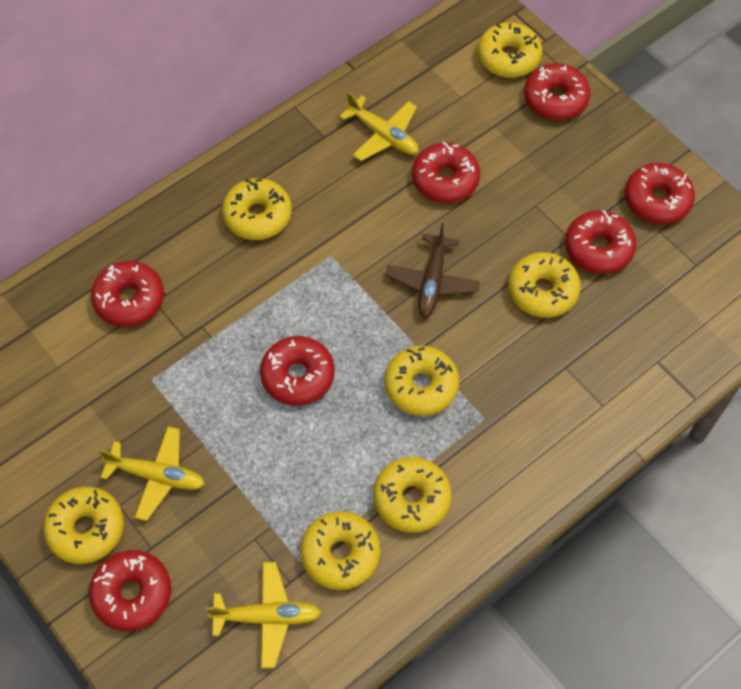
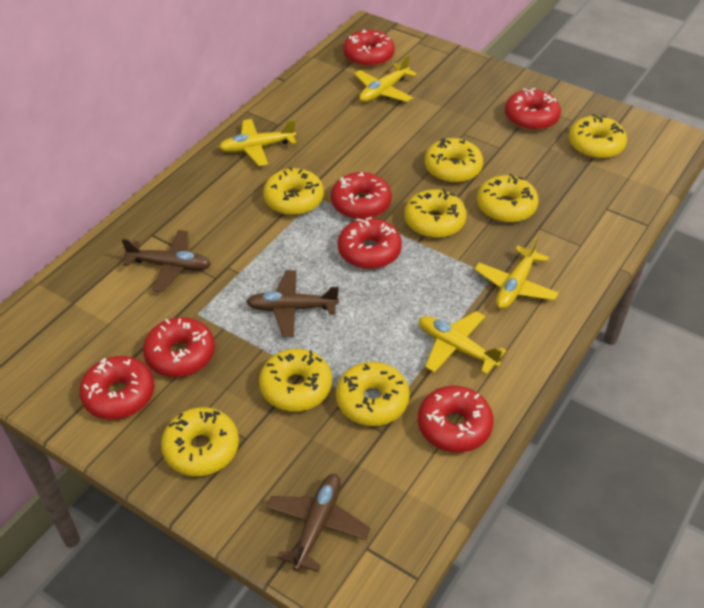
brown plane: [386,223,480,317] = 1 -> [122,230,211,292] [246,270,339,337] [266,474,370,572] = 3
yellow donut: [43,487,124,564] [222,178,292,240] [300,511,380,590] [373,457,452,533] [384,346,459,416] [478,22,542,78] [508,252,581,318] = 7 -> [161,407,239,476] [259,349,332,412] [263,167,324,215] [336,362,410,426] [404,189,467,238] [425,138,483,183] [477,174,539,223] [569,114,627,159] = 8
yellow plane: [99,426,205,521] [206,562,322,668] [339,92,419,161] = 3 -> [219,119,296,166] [354,55,417,103] [419,311,506,375] [474,236,559,309] = 4

